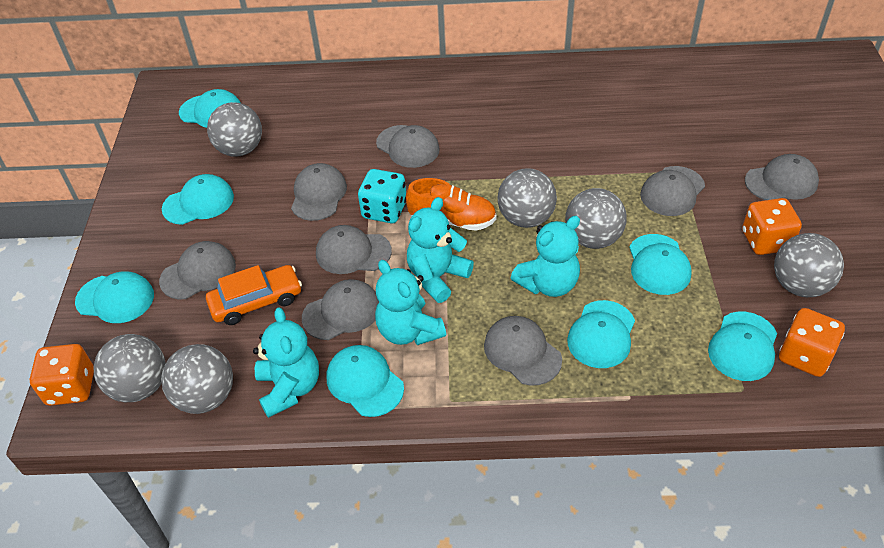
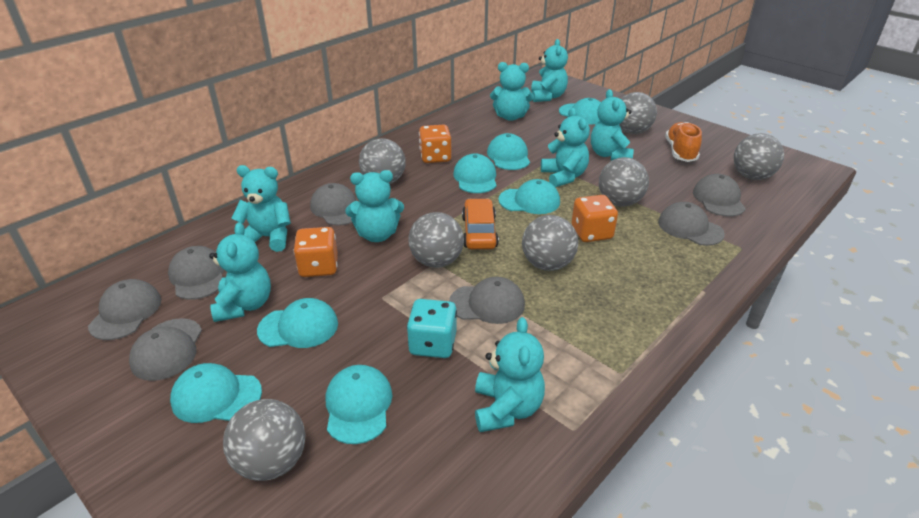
grey ball: [93,334,166,402] [161,344,233,414] [207,102,262,157] [497,168,557,228] [565,188,627,249] [774,233,844,297] = 6 -> [223,399,305,481] [359,138,406,184] [408,212,464,268] [522,215,578,271] [599,157,649,207] [619,92,657,134] [734,133,784,180] = 7
grey cap: [159,241,236,299] [291,163,347,221] [302,279,379,340] [316,225,392,274] [376,125,440,168] [484,316,562,386] [640,166,705,216] [745,154,819,200] = 8 -> [88,279,161,340] [129,318,202,381] [168,246,224,300] [310,183,356,226] [449,277,525,324] [658,202,725,246] [693,174,746,217] = 7
turquoise teddy bear: [253,307,319,418] [375,260,446,345] [407,197,474,303] [511,216,580,297] = 4 -> [209,222,271,322] [231,165,291,252] [345,170,404,242] [475,317,545,432] [490,62,534,121] [531,39,568,102] [541,108,590,187] [591,89,634,160] = 8

